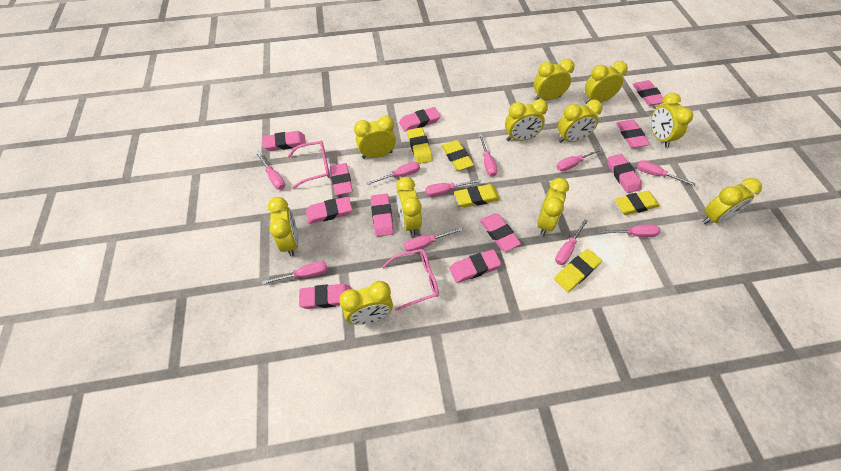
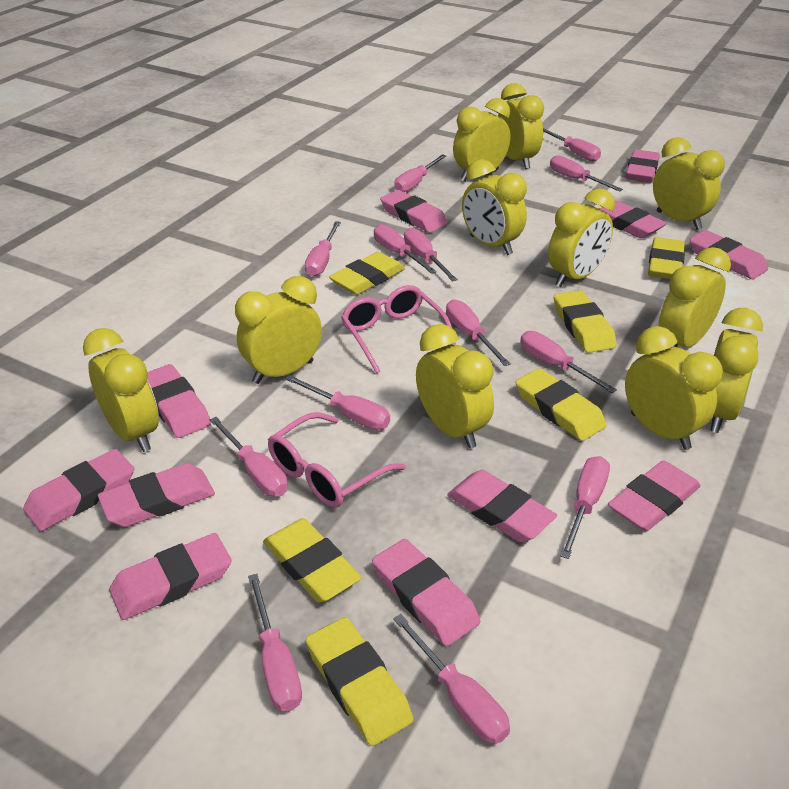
pink screwdriver: [256,152,285,190] [262,261,328,285] [367,162,420,185] [404,227,463,252] [425,179,481,197] [479,134,497,177] [555,219,588,265] [556,148,603,171] [598,224,660,237] [637,160,696,186] = 10 -> [210,417,288,496] [248,574,302,711] [286,375,390,430] [305,221,341,277] [374,224,437,274] [393,614,510,744] [394,154,446,192] [404,228,458,281] [446,300,511,366] [520,331,617,393] [543,128,601,162] [550,155,623,192] [560,456,610,559] = 13
yellow eraser: [407,127,433,164] [442,140,474,171] [454,184,500,208] [554,249,602,292] [614,191,660,215] = 5 -> [263,518,362,603] [306,617,414,746] [329,252,405,295] [516,368,607,441] [554,290,617,353] [648,237,685,279] = 6

